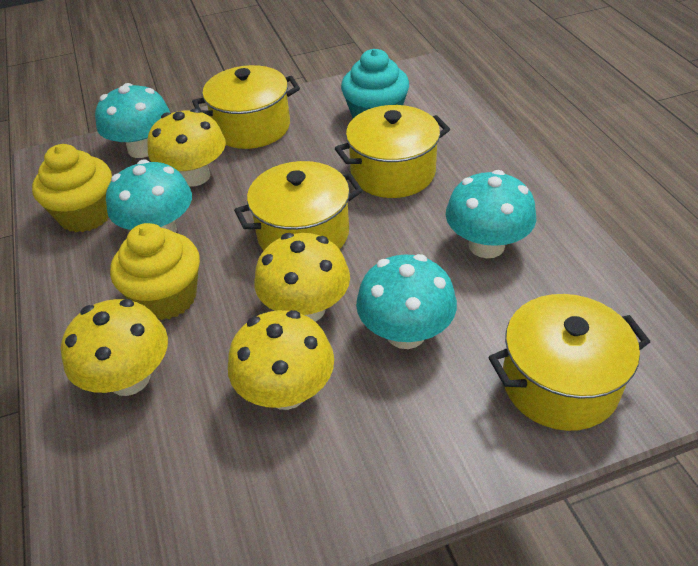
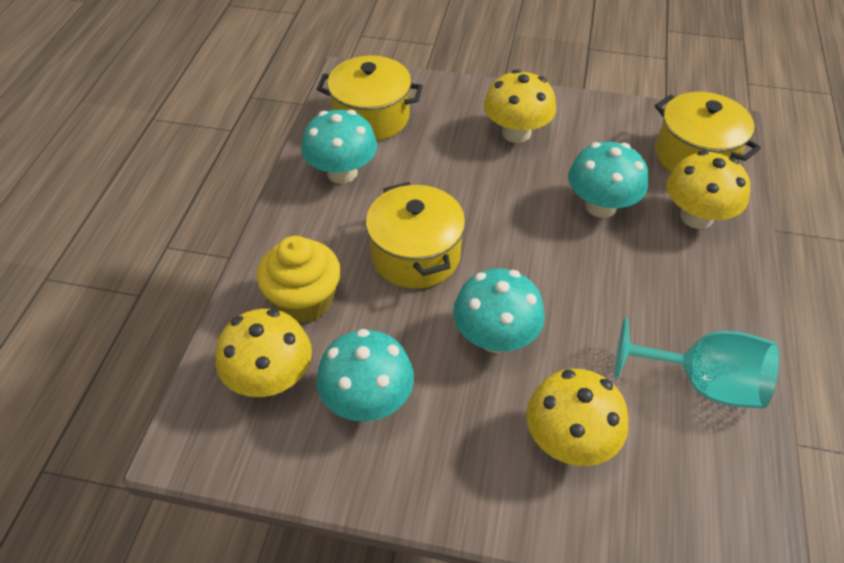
turquoise cupcake: [341,49,409,118] = 1 -> none = 0
turquoise goblet: none = 0 -> [614,318,779,408] = 1
yellow cupcake: [32,144,112,232] [110,223,200,320] = 2 -> [257,236,341,323] = 1
yellow pot: [192,65,300,149] [234,161,363,251] [335,105,450,198] [488,294,650,431] = 4 -> [317,55,423,141] [366,182,465,289] [655,92,761,173] = 3

